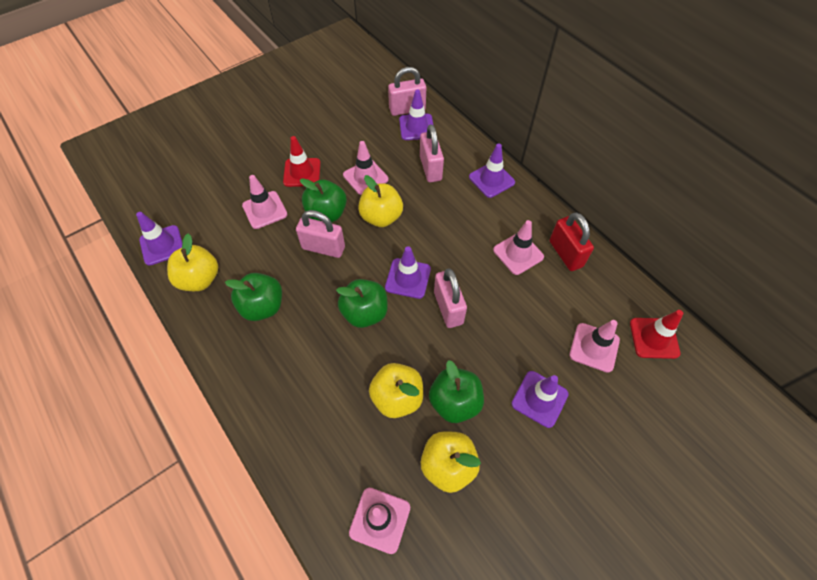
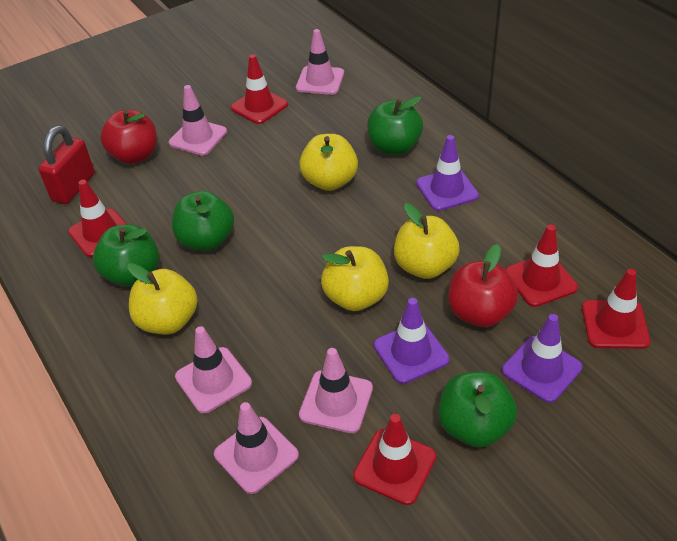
pink padlock: [296,210,345,258] [388,67,426,116] [420,124,444,182] [434,268,467,328] = 4 -> none = 0
purple traffic cone: [136,212,182,266] [385,246,431,299] [399,90,434,140] [469,144,515,198] [511,371,569,428] = 5 -> [374,298,450,384] [416,135,479,211] [502,314,583,403] = 3
red apple: none = 0 -> [100,110,157,164] [449,244,518,327] = 2
red traffic cone: [283,136,321,187] [630,310,683,359] = 2 -> [68,180,126,257] [231,54,288,124] [353,414,436,505] [505,225,578,307] [582,269,650,349] = 5

